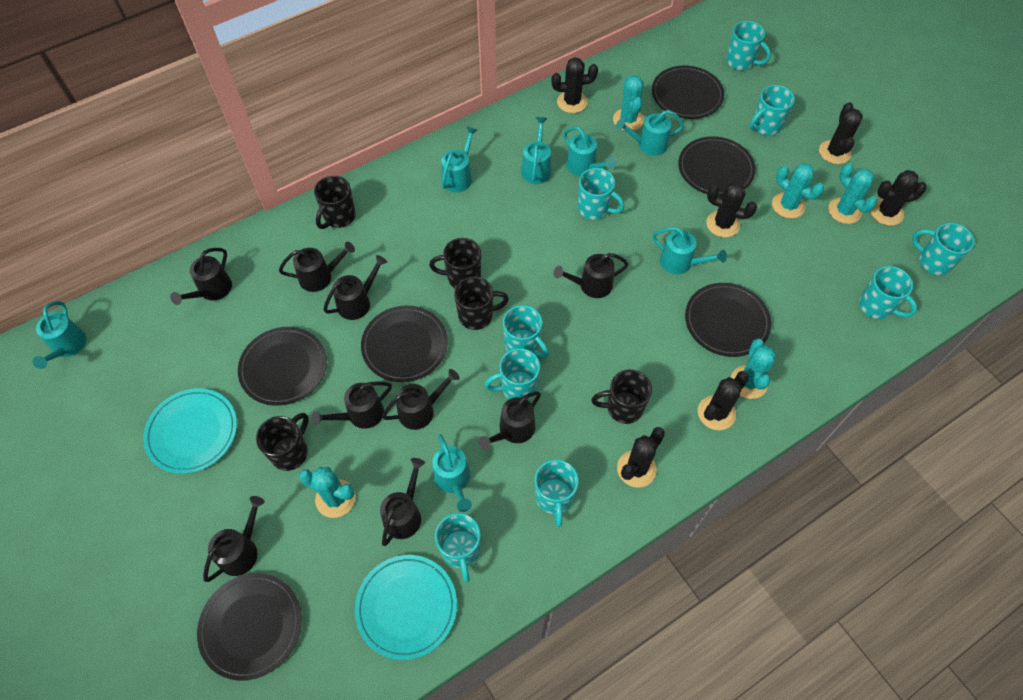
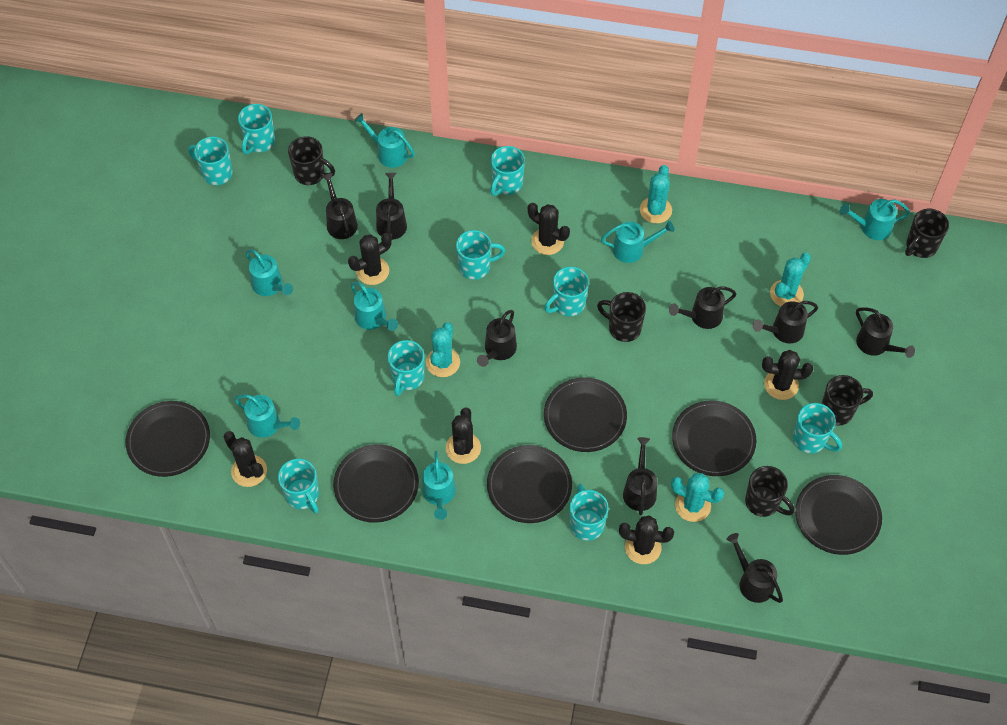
black watering can: [170,248,232,305] [203,496,265,582] [279,242,355,292] [311,381,392,429] [323,255,387,320] [380,458,425,546] [382,369,460,430] [478,391,541,450] [554,253,628,298] = 9 -> [322,173,358,239] [376,173,407,240] [477,310,517,367] [623,437,657,515] [669,286,737,329] [726,533,783,603] [753,301,818,344] [856,307,915,358] = 8
turquoise cactus: [299,467,356,518] [613,75,644,131] [731,339,776,399] [772,163,824,219] [828,163,877,224] = 5 -> [426,322,460,377] [640,165,672,224] [671,473,724,522] [770,252,811,306] = 4
turquoise plate: [143,388,237,474] [355,555,457,660] = 2 -> none = 0

